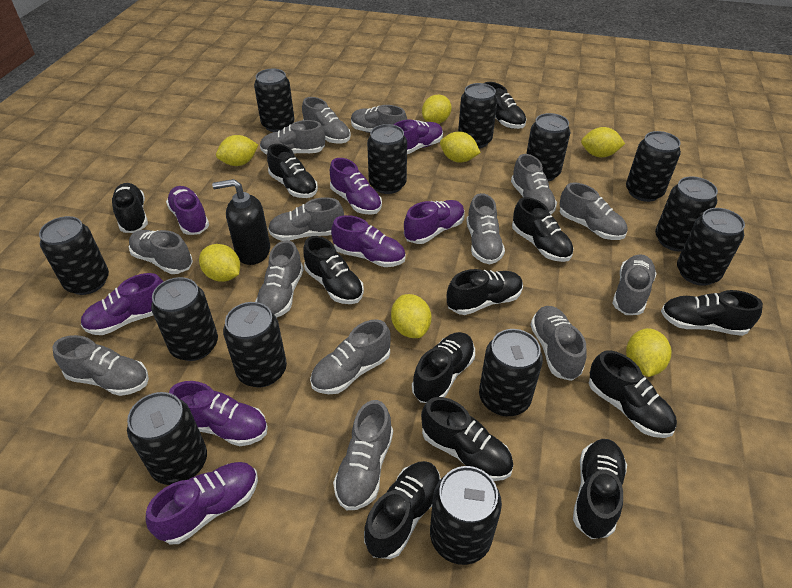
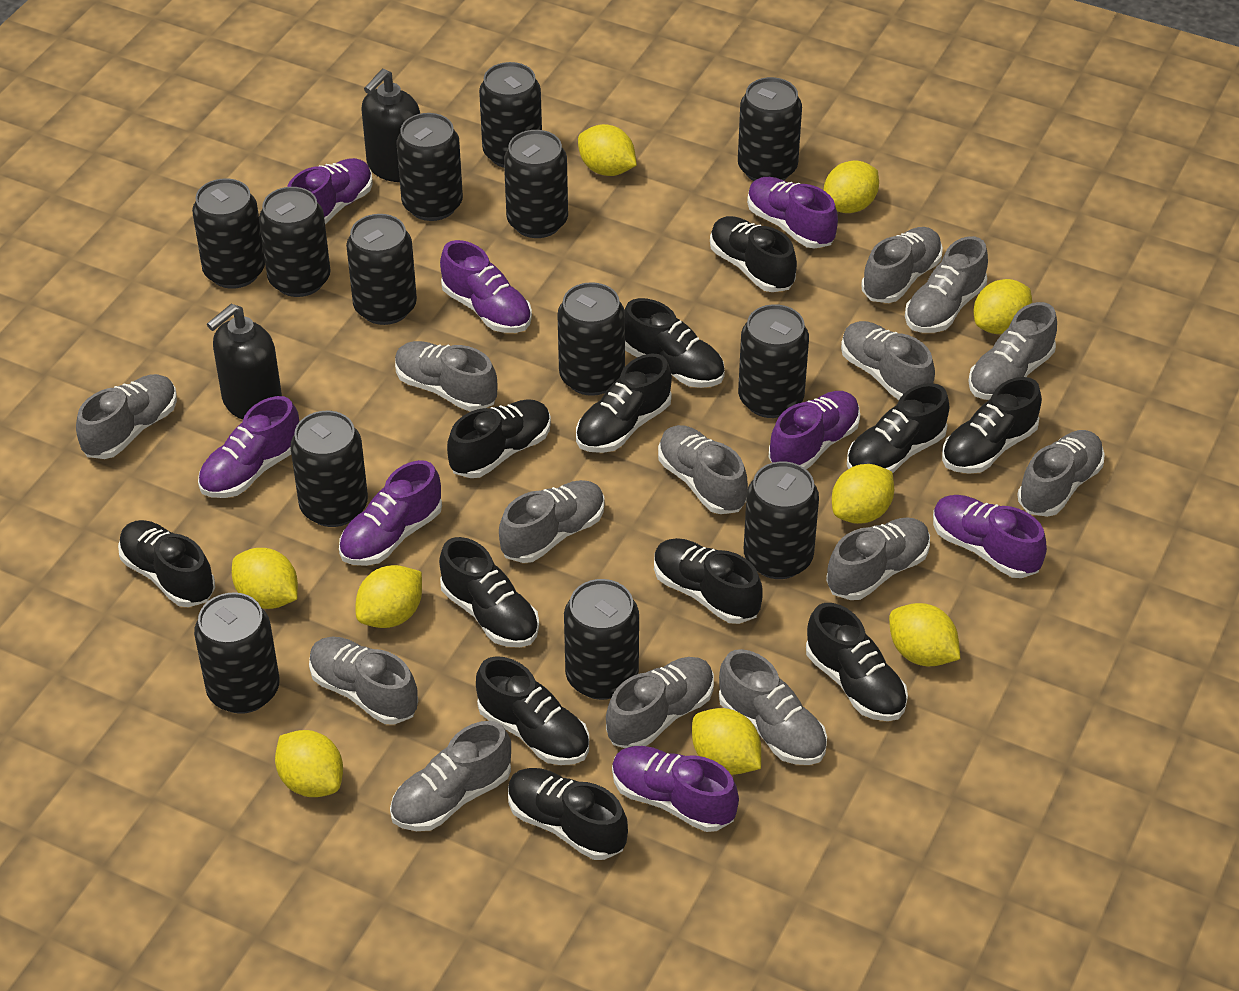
black soap dispenser: [212,179,270,265] = 1 -> [207,304,282,420] [362,69,420,182] = 2
yellow lemon: [199,244,240,282] [216,135,258,166] [391,294,431,338] [422,95,451,124] [440,131,481,163] [581,127,625,158] [626,328,671,377] = 7 -> [232,548,298,609] [275,730,343,797] [356,565,422,628] [578,124,637,176] [692,708,761,775] [824,160,879,213] [832,464,894,524] [889,603,960,667] [974,279,1032,334] = 9

